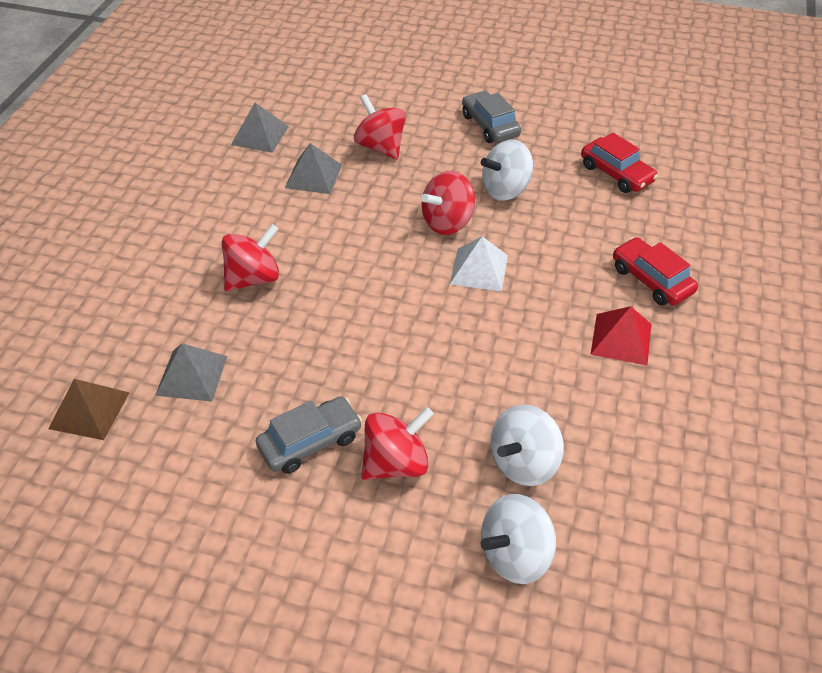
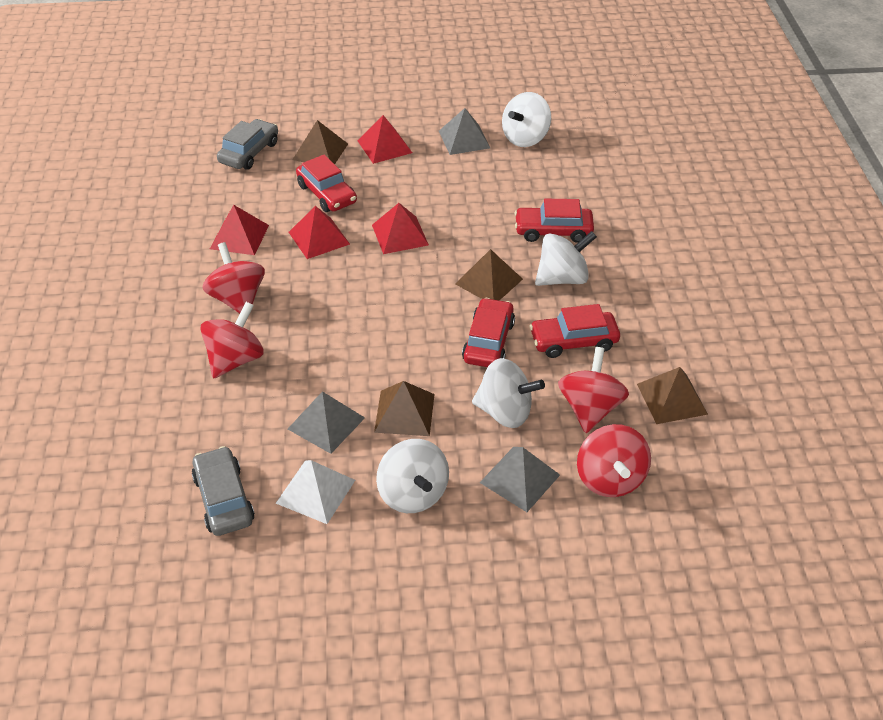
brown pyramid: [48,379,130,440] = 1 -> [292,120,348,164] [374,381,435,436] [455,249,523,300] [637,367,708,424] = 4
red car: [581,132,658,193] [613,237,698,305] = 2 -> [296,155,357,212] [462,298,515,367] [515,199,594,243] [530,304,620,358] = 4
red pyramid: [590,306,651,365] = 1 -> [210,205,269,255] [289,206,350,259] [357,115,412,164] [372,203,429,254] = 4
white spinning top: [481,140,533,201] [481,494,556,584] [490,404,564,486] = 3 -> [376,439,449,513] [472,358,545,428] [502,92,551,147] [535,231,597,286] = 4

